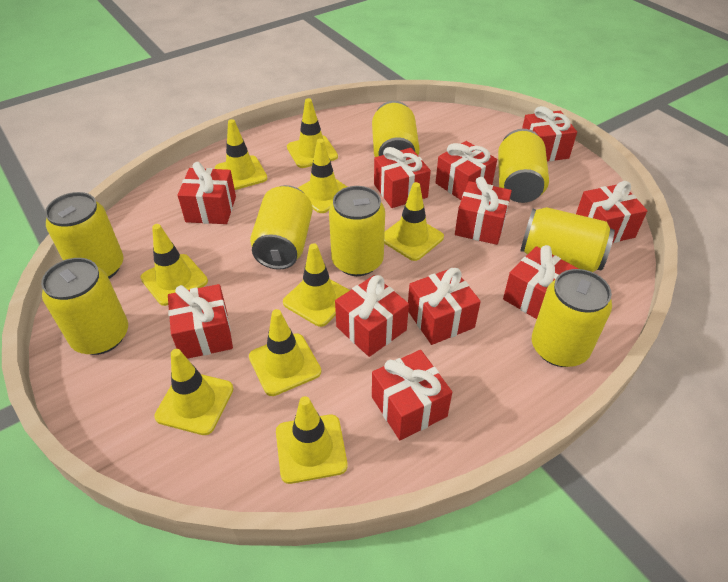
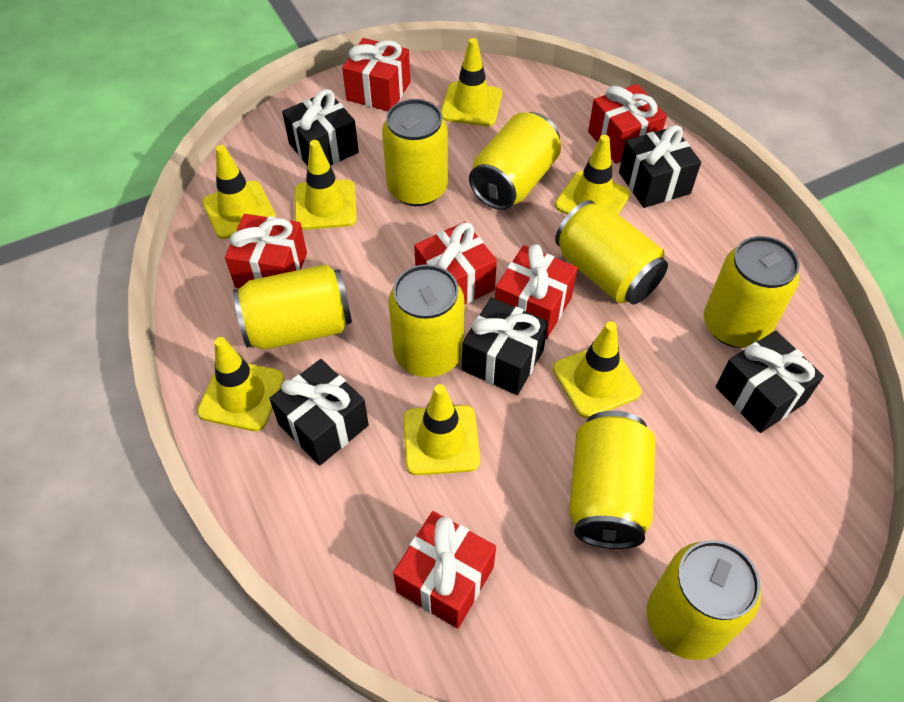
black gift: none = 0 -> [269,359,369,466] [282,89,359,166] [462,297,548,395] [619,125,701,208] [716,331,824,433] = 5
red gift: [168,284,233,359] [178,162,236,224] [335,275,409,357] [372,350,452,440] [374,147,431,208] [408,268,481,345] [435,141,497,200] [455,177,512,245] [503,245,579,319] [522,106,577,162] [576,181,647,243] = 11 -> [225,214,307,288] [342,38,410,111] [393,511,496,628] [414,222,497,304] [495,244,577,339] [588,84,667,164] = 6
yellow traffic cone: [140,224,208,306] [154,349,233,435] [215,119,268,190] [249,309,321,396] [276,396,348,484] [283,243,350,327] [287,98,338,168] [298,139,347,213] [384,182,444,261] = 9 -> [197,337,284,431] [202,145,276,239] [295,140,357,230] [403,384,480,475] [441,38,502,126] [553,322,641,418] [555,135,631,215] = 7

